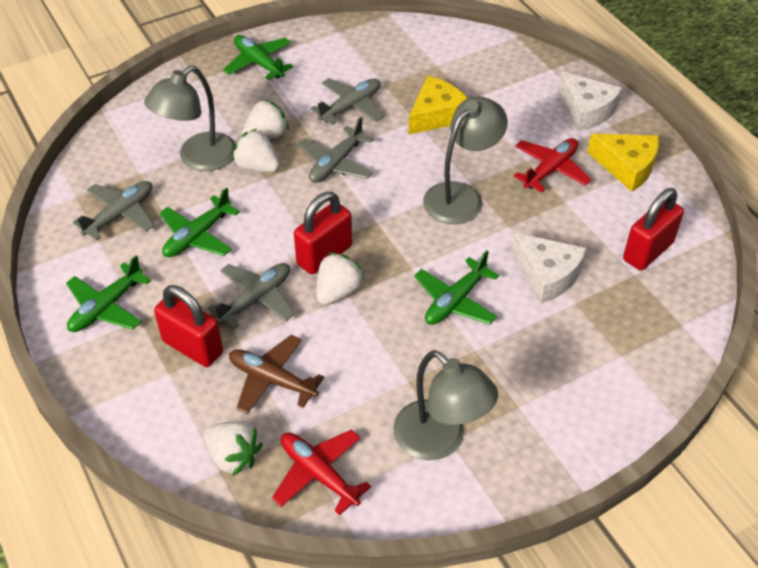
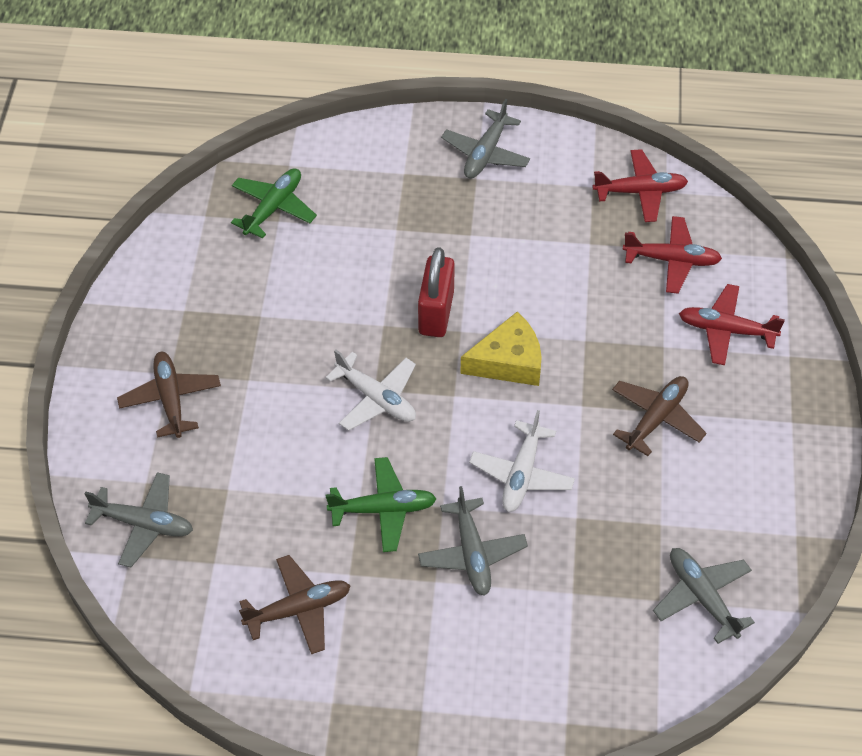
brown plane: [229,335,324,414] = 1 -> [117,352,221,438] [239,555,351,654] [612,376,707,456] = 3
green plane: [66,255,151,332] [160,187,240,257] [223,35,293,80] [414,251,499,325] = 4 -> [231,168,317,239] [326,457,437,552] = 2
grey lamp: [144,66,235,171] [393,350,498,460] [423,96,508,224] = 3 -> none = 0
red padlock: [154,285,223,367] [294,192,352,274] [623,188,684,270] = 3 -> [418,247,455,337] = 1
red plane: [272,430,371,515] [513,138,592,193] = 2 -> [592,149,688,222] [623,216,722,294] [679,284,785,365] = 3
white cheese: [511,232,587,304] [558,72,622,131] = 2 -> none = 0
white plane: none = 0 -> [325,349,416,431] [469,410,575,512] = 2
white strawberry: [204,421,263,476] [232,129,280,172] [242,99,289,140] [316,252,365,305] = 4 -> none = 0
yellow cheese: [409,76,468,134] [587,134,659,192] = 2 -> [460,312,542,386] = 1

